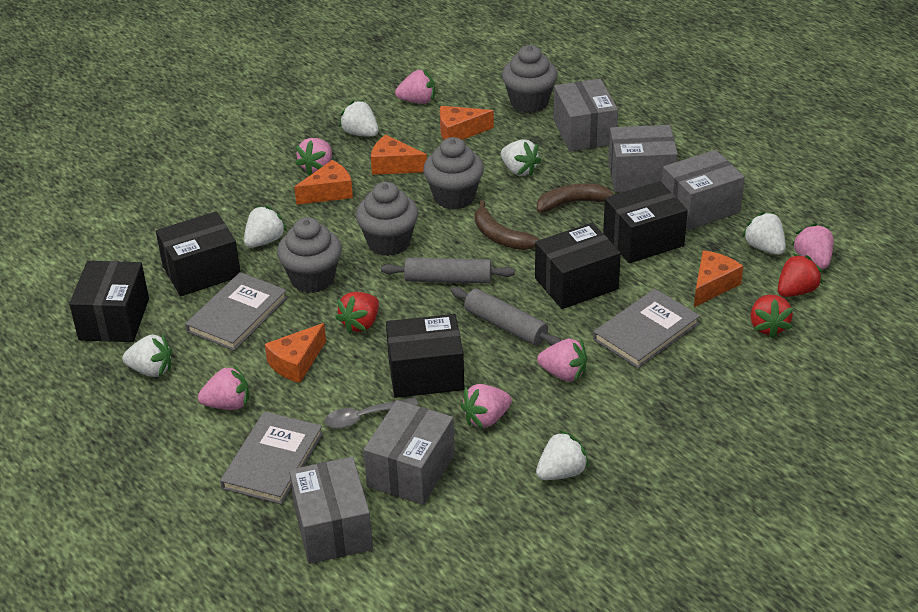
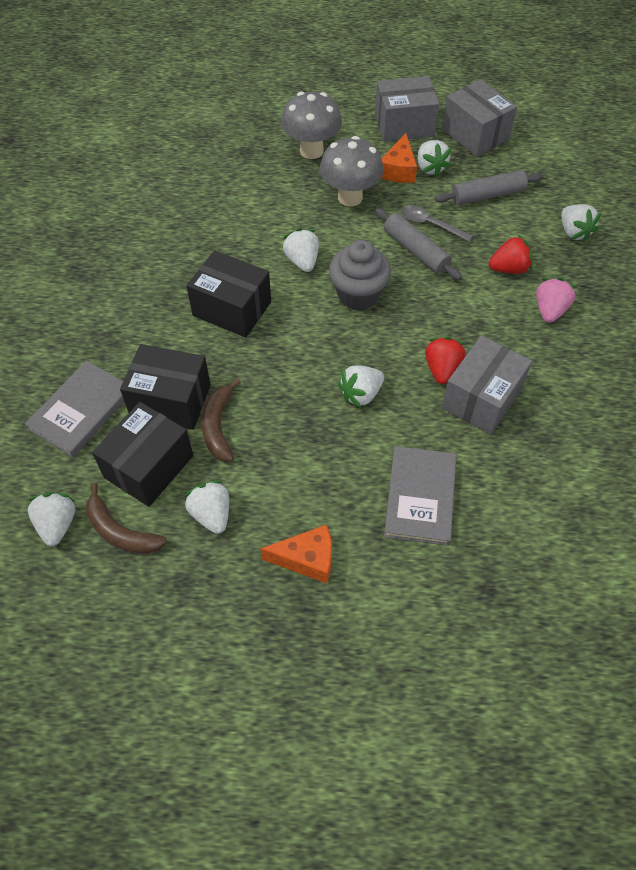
black box: [69,261,149,342] [156,211,241,296] [386,314,464,398] [535,223,621,309] [603,181,688,263] = 5 -> [92,402,193,507] [120,344,211,430] [187,250,271,337] = 3
grey book: [185,272,288,351] [220,411,323,504] [593,289,700,368] = 3 -> [25,361,124,457] [384,446,457,546] = 2
grey box: [289,457,373,564] [363,400,455,505] [553,79,618,152] [608,125,678,192] [662,150,745,230] = 5 -> [375,76,439,142] [442,80,517,157] [442,335,532,435] = 3
grey cupcake: [277,217,342,293] [356,182,419,256] [423,137,484,210] [502,45,558,113] = 4 -> [329,240,391,311] = 1
grey mushroom: none = 0 -> [281,92,342,159] [320,136,383,206] = 2
orange cheese: [265,323,326,383] [294,160,353,205] [371,135,427,175] [440,106,494,140] [694,250,743,307] = 5 -> [260,525,332,583] [381,133,417,183] = 2
pink strawberry: [198,365,249,410] [295,138,332,175] [395,70,435,104] [461,384,512,429] [537,339,587,382] [792,223,834,269] = 6 -> [536,278,577,323] = 1
red strawberry: [336,292,379,334] [751,295,793,339] [778,253,823,297] = 3 -> [425,337,466,384] [489,235,533,274] = 2

